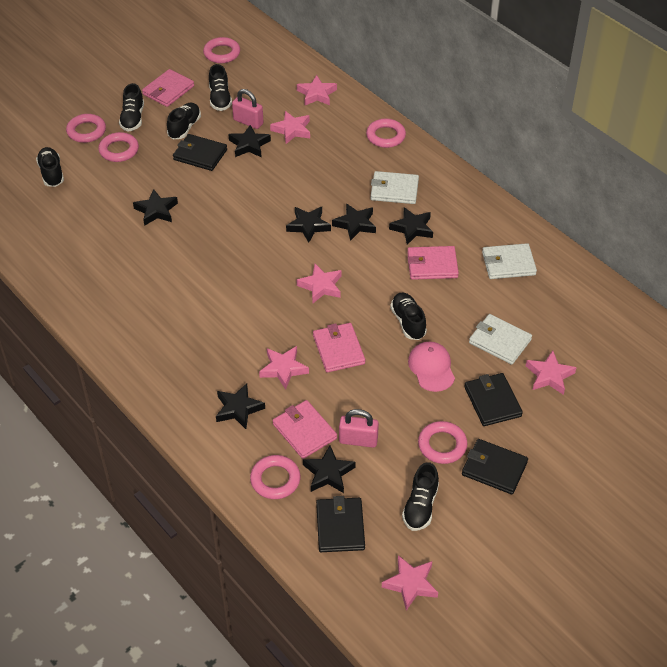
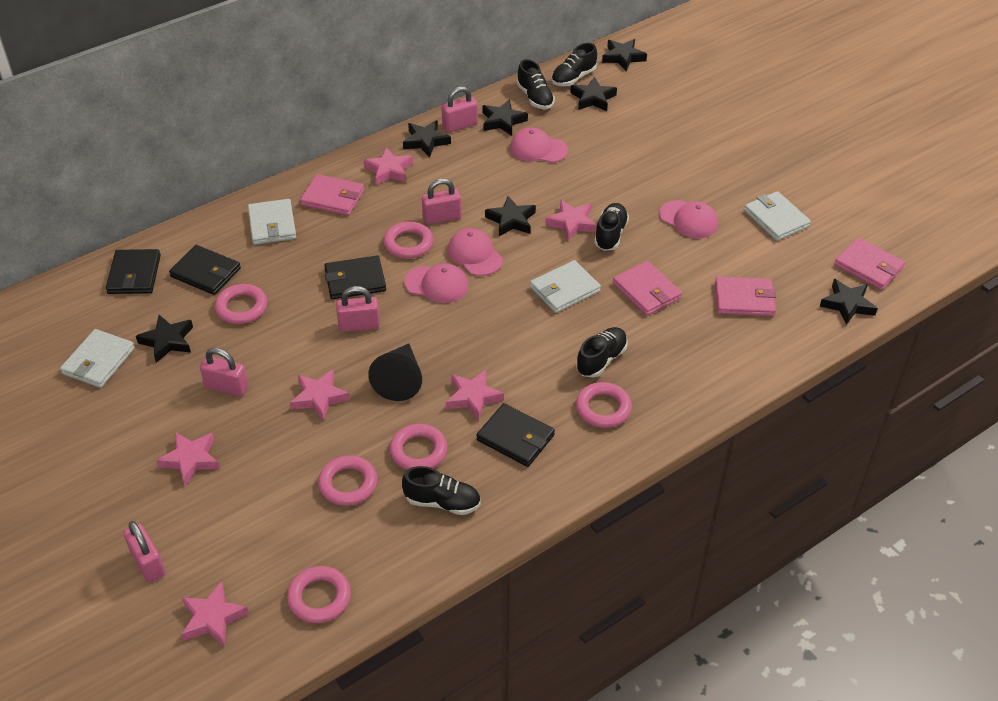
black cone: none = 0 -> [368,343,422,401] = 1
black shoe: [36,147,64,187] [119,83,144,131] [167,103,201,139] [209,64,232,111] [390,293,427,340] [402,462,439,531] = 6 -> [402,466,481,515] [517,59,555,109] [552,43,597,86] [576,327,628,378] [594,203,629,251] = 5
pink cap: [408,342,455,392] = 1 -> [404,263,468,303] [448,228,503,276] [510,127,568,163] [659,200,718,238] = 4
pink padlock: [232,89,263,129] [339,409,379,448] = 2 -> [123,521,165,583] [200,348,248,397] [336,286,380,332] [422,179,461,225] [442,86,478,133] = 5
white wallet: [371,171,419,204] [469,314,532,365] [482,243,537,279] = 3 -> [60,329,135,388] [248,199,296,245] [530,260,601,313] [744,191,811,241] = 4

